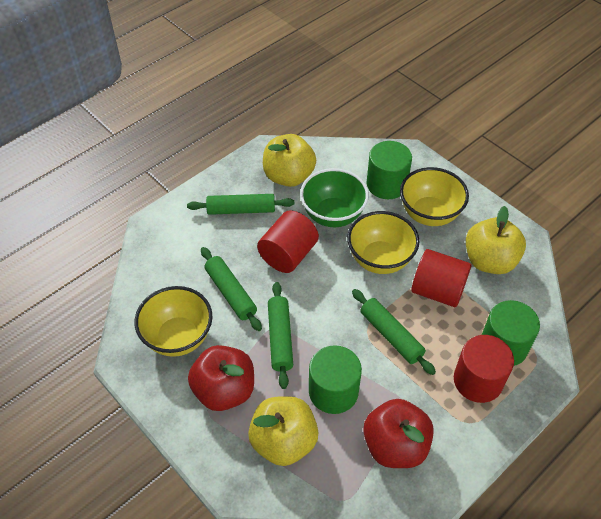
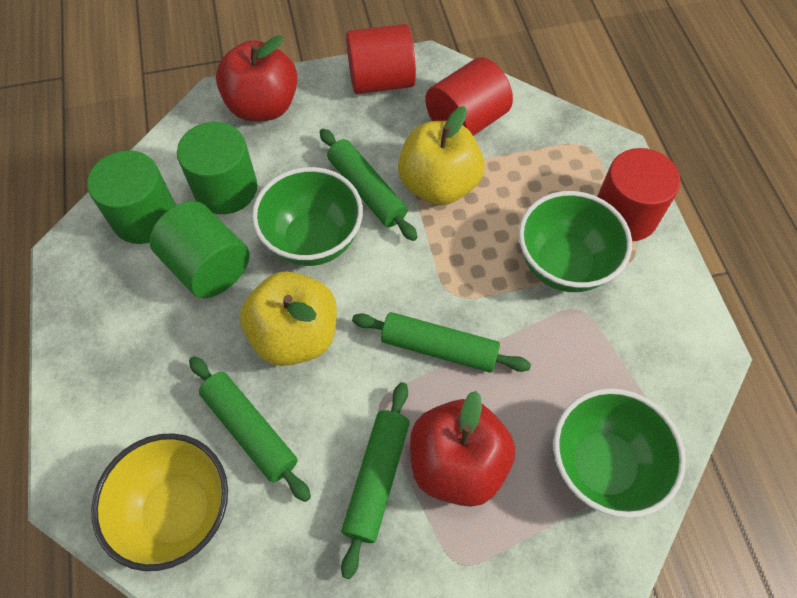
green bowl: [300,168,369,227] = 1 -> [252,167,363,266] [519,191,632,292] [553,388,686,518] = 3
yellow apple: [248,396,319,466] [263,134,316,187] [466,206,526,274] = 3 -> [240,271,337,366] [398,106,485,205] = 2
yellow bowl: [135,286,212,357] [347,211,419,274] [400,167,469,226] = 3 -> [91,433,228,571] = 1

